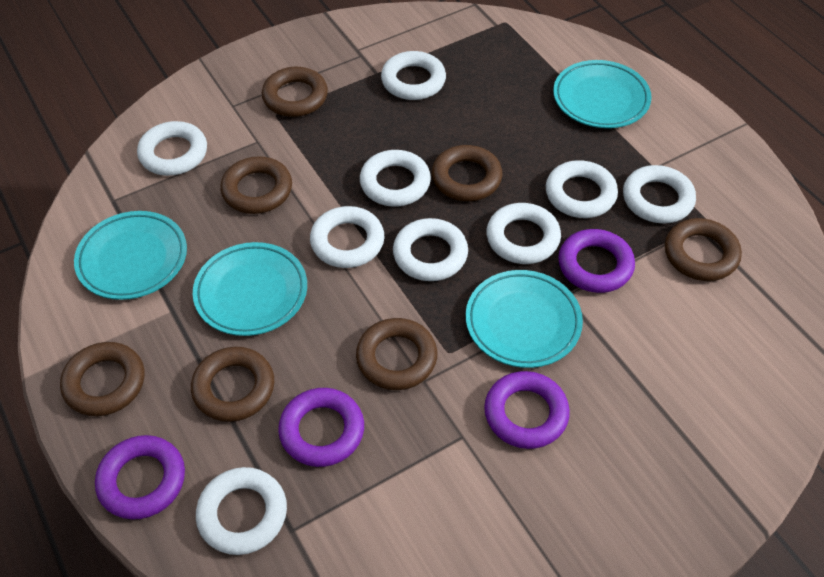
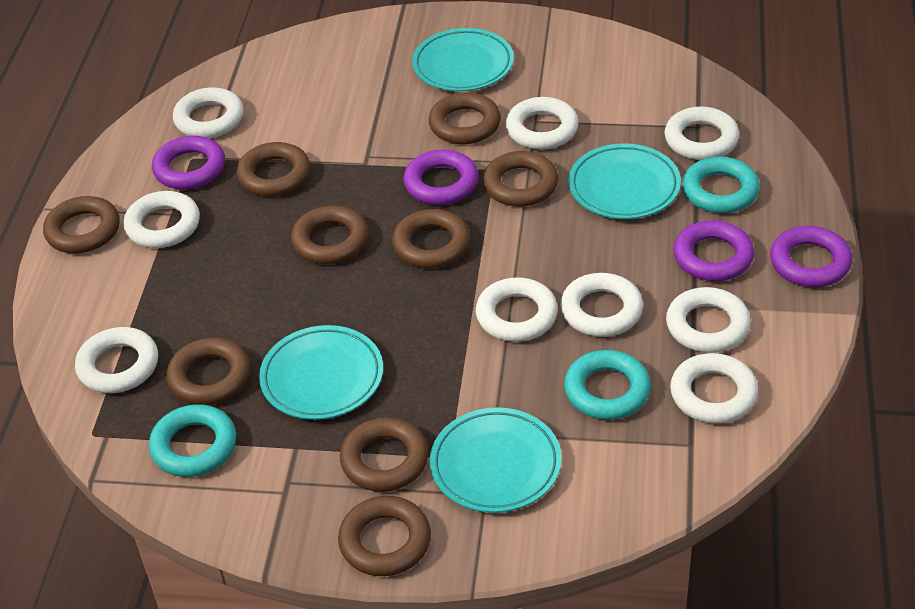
brown ring: [60,342,144,416] [191,347,274,422] [220,156,292,214] [262,67,328,117] [356,318,437,390] [432,145,502,201] [665,218,742,281] = 7 -> [43,196,120,253] [166,338,251,405] [237,142,311,197] [291,205,369,264] [338,496,431,576] [340,417,429,492] [392,209,470,268] [429,92,501,145] [483,151,558,207] = 9
turquoise ring: none = 0 -> [149,404,236,477] [564,350,651,420] [682,156,760,213] = 3

